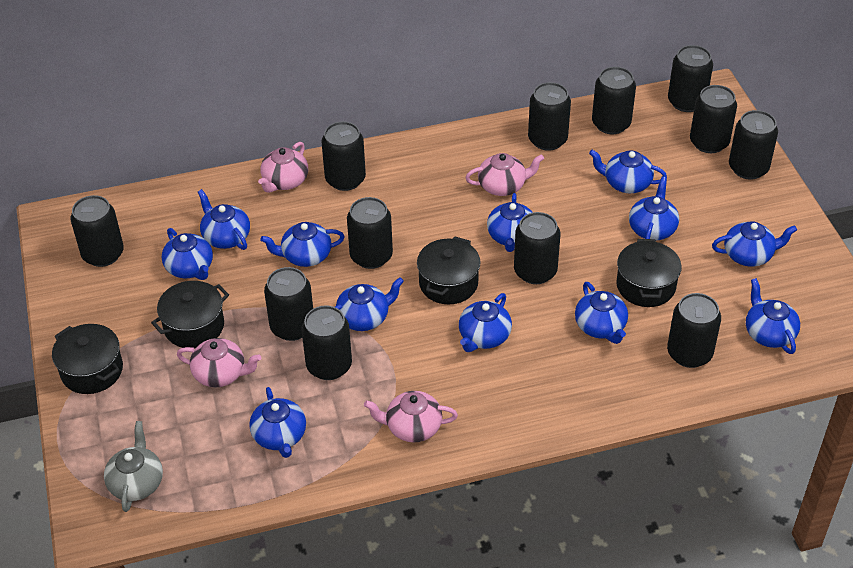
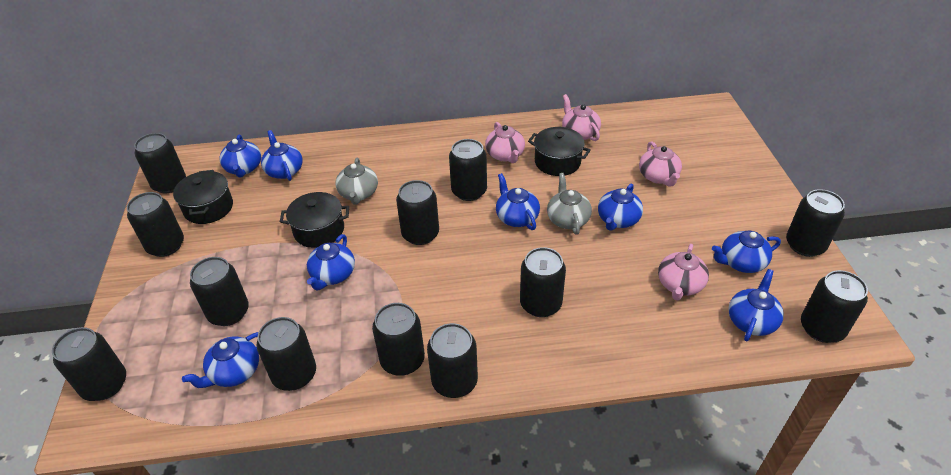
black pot: [52,324,123,394] [151,281,229,348] [417,236,480,304] [616,239,682,307] = 4 -> [173,170,233,224] [280,192,349,248] [528,127,591,176] = 3
blue teapot: [162,228,213,280] [198,189,250,250] [249,387,306,458] [260,222,345,267] [335,277,404,331] [459,293,512,352] [487,193,533,252] [575,282,628,344] [589,150,667,193] [629,176,679,240] [712,221,797,267] [746,278,800,354] = 12 -> [182,332,259,388] [219,134,261,178] [261,130,303,181] [307,234,355,291] [496,173,540,230] [598,183,643,231] [712,231,781,273] [728,269,784,341] = 8
grey teapot: [104,421,163,512] = 1 -> [335,157,378,205] [547,173,592,235] = 2

